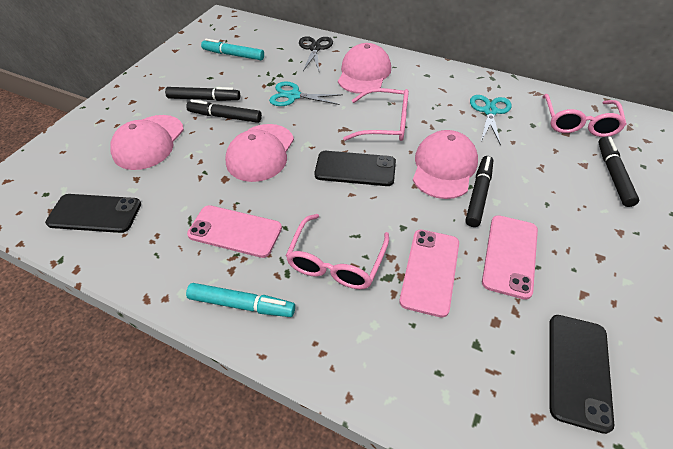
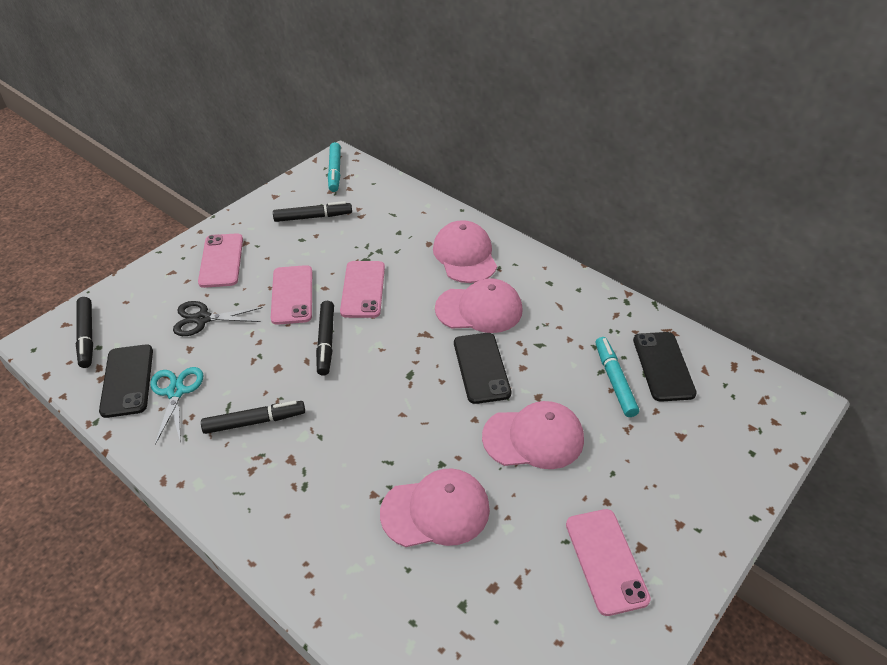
pink glasses: [286,214,389,289] [343,88,409,141] [542,94,627,137] = 3 -> none = 0
pink phone: [187,205,282,258] [399,230,459,318] [482,215,538,300] = 3 -> [198,233,243,288] [271,265,312,325] [340,261,385,318] [566,509,651,616] = 4
turquoise scissors: [269,81,343,106] [470,95,512,146] = 2 -> [150,367,203,445] = 1

